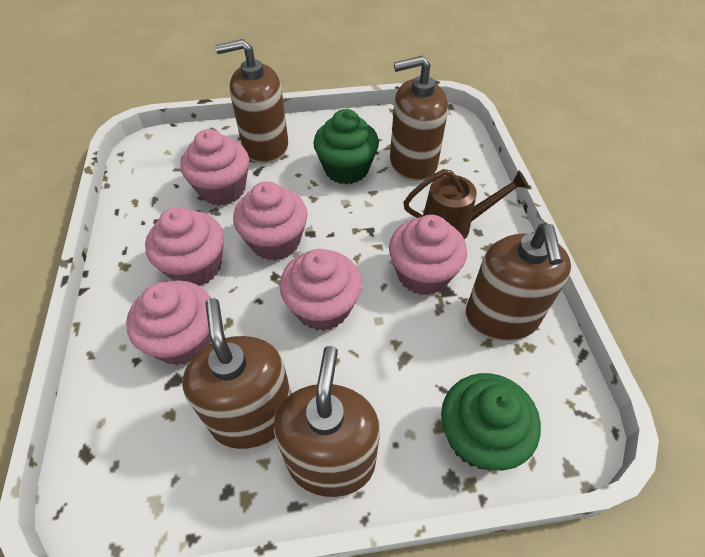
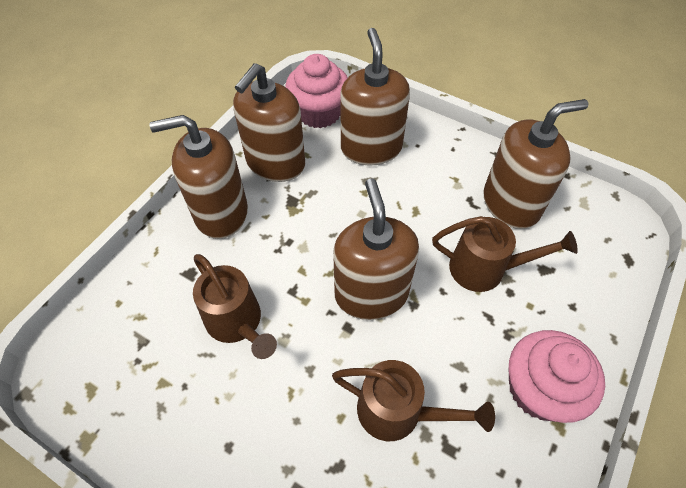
brown watering can: [403,169,529,240] = 1 -> [193,254,277,359] [332,360,495,441] [432,216,578,292] = 3
green cupcake: [313,109,379,184] [441,373,541,470] = 2 -> none = 0
pink cupcake: [126,280,211,365] [145,207,224,286] [180,129,249,206] [233,181,308,260] [280,249,362,331] [389,215,467,295] = 6 -> [286,54,348,128] [509,330,605,423] = 2

